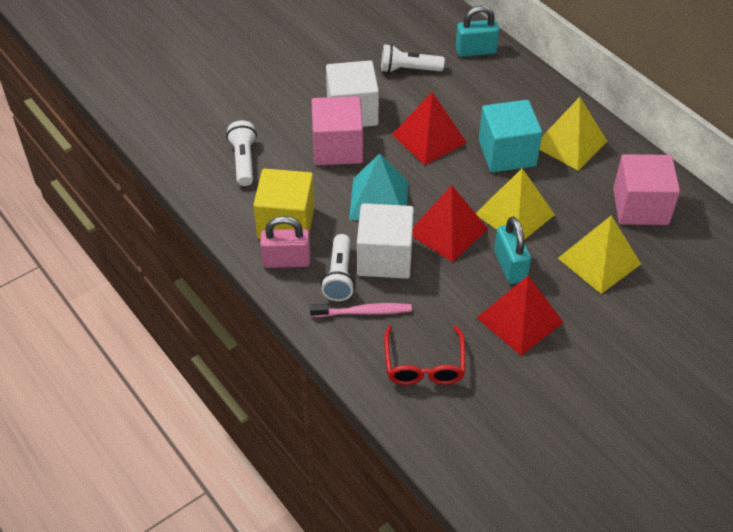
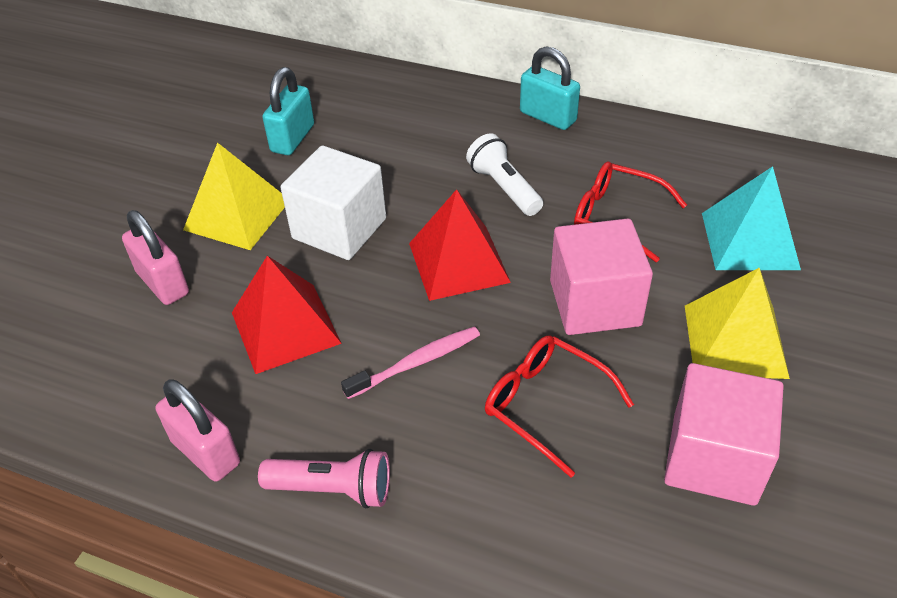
pink flashlight: none = 0 -> [258,449,390,508] = 1
pink padlock: [260,216,311,268] = 1 -> [122,210,189,305] [155,380,240,482] = 2
red glasses: [384,326,465,385] = 1 -> [485,335,634,478] [574,162,687,262] = 2
red pyramid: [392,92,467,165] [413,185,488,262] [477,275,563,356] = 3 -> [232,256,342,374] [409,189,511,301] = 2
turquoise cube: [479,100,542,172] = 1 -> none = 0
white cube: [326,60,379,127] [357,203,414,279] = 2 -> [281,146,386,260] = 1
white flashlight: [226,121,257,186] [321,234,355,301] [381,44,445,73] = 3 -> [466,133,543,216] = 1
yellow cube: [253,168,315,239] = 1 -> none = 0
yellow pyramid: [476,168,555,240] [540,97,607,171] [558,215,641,294] = 3 -> [183,142,285,250] [685,268,790,379] = 2

